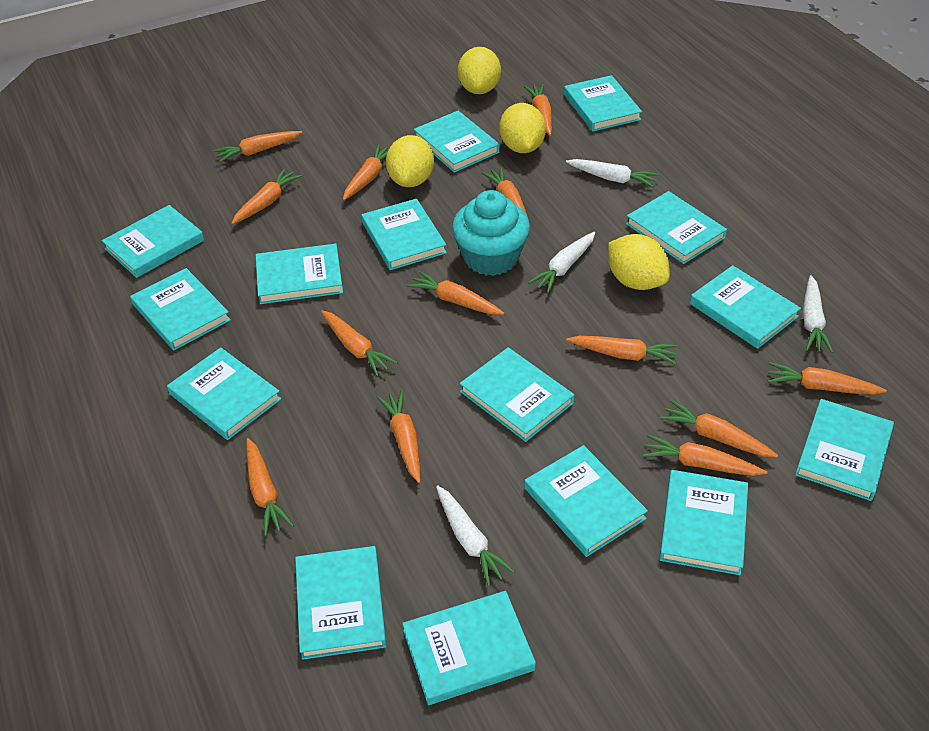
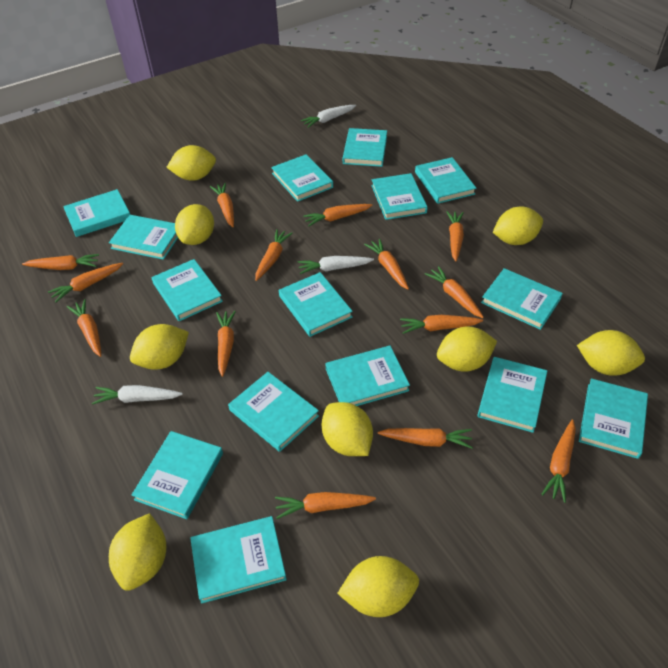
orange carrot: [213,131,302,163] [231,168,302,224] [246,438,294,536] [321,310,398,376] [343,144,389,200] [377,390,421,483] [407,271,504,315] [481,167,529,220] [524,84,552,136] [566,336,678,364] [643,435,767,476] [660,400,778,457] [768,362,887,395] = 13 -> [22,254,99,270] [48,263,123,303] [67,299,101,357] [210,183,234,227] [216,311,236,377] [255,229,293,281] [275,492,376,519] [303,204,373,227] [364,239,409,290] [378,428,473,449] [400,315,483,334] [425,266,484,318] [446,211,464,261] [542,419,576,503] = 14
turquoise cupcake: [452,190,530,276] = 1 -> none = 0
white carrot: [436,485,515,587] [528,232,595,293] [566,159,659,188] [803,275,833,353] = 4 -> [92,385,183,405] [298,256,374,274] [301,105,356,128] = 3
yellow lemon: [386,135,434,187] [458,47,501,94] [499,103,546,153] [608,234,670,290] = 4 -> [109,513,166,591] [130,324,189,370] [166,145,216,181] [175,204,214,245] [322,402,373,456] [337,556,419,617] [437,327,497,372] [493,206,543,245] [577,330,645,376] = 9

